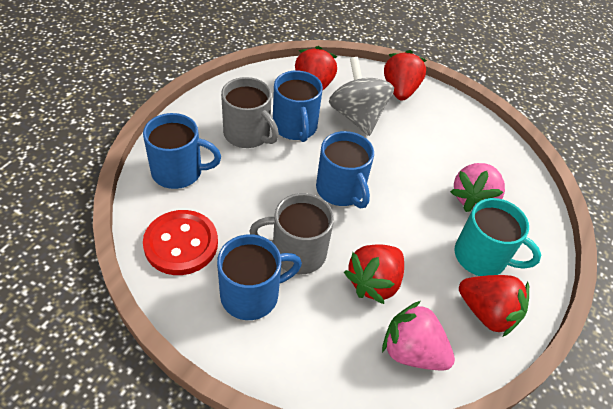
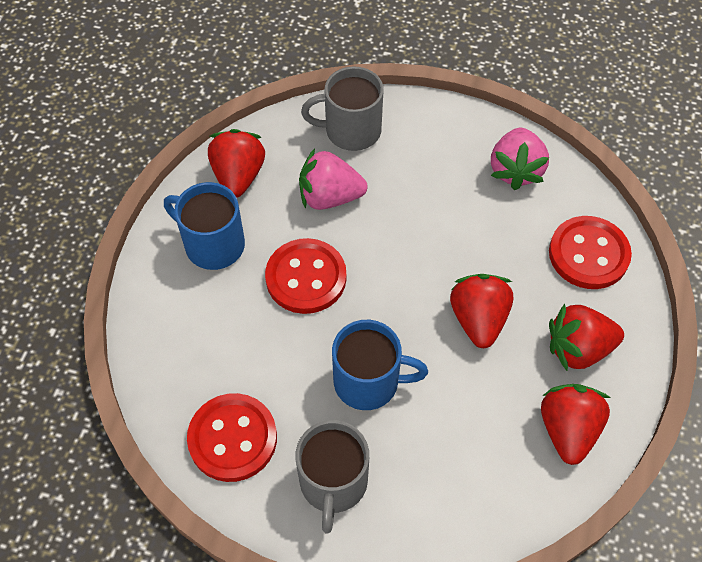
blue mug: [143,113,221,189] [217,234,302,320] [273,71,323,142] [316,131,374,209] = 4 -> [164,182,245,270] [332,320,428,410] = 2
grey spinning top: [329,57,394,136] = 1 -> none = 0
red button: [143,210,218,275] = 1 -> [187,393,277,482] [265,238,346,314] [549,216,632,289] = 3
turquoise mug: [455,198,541,276] = 1 -> none = 0

